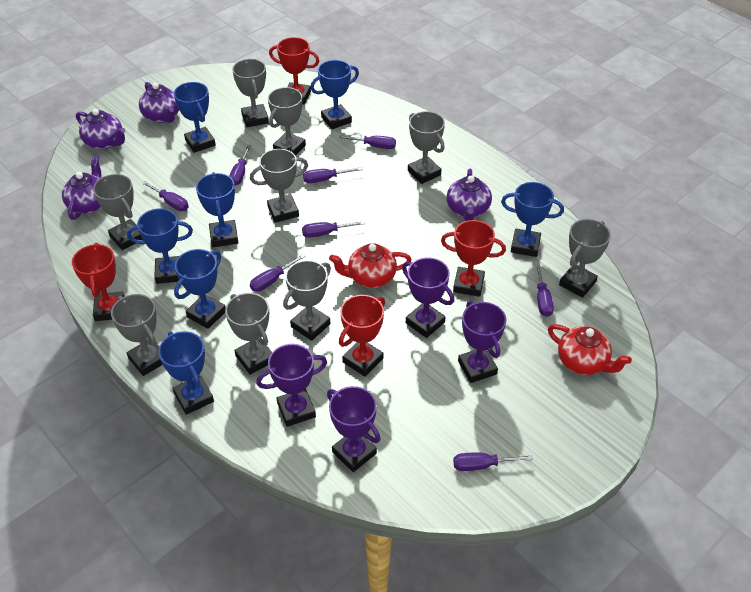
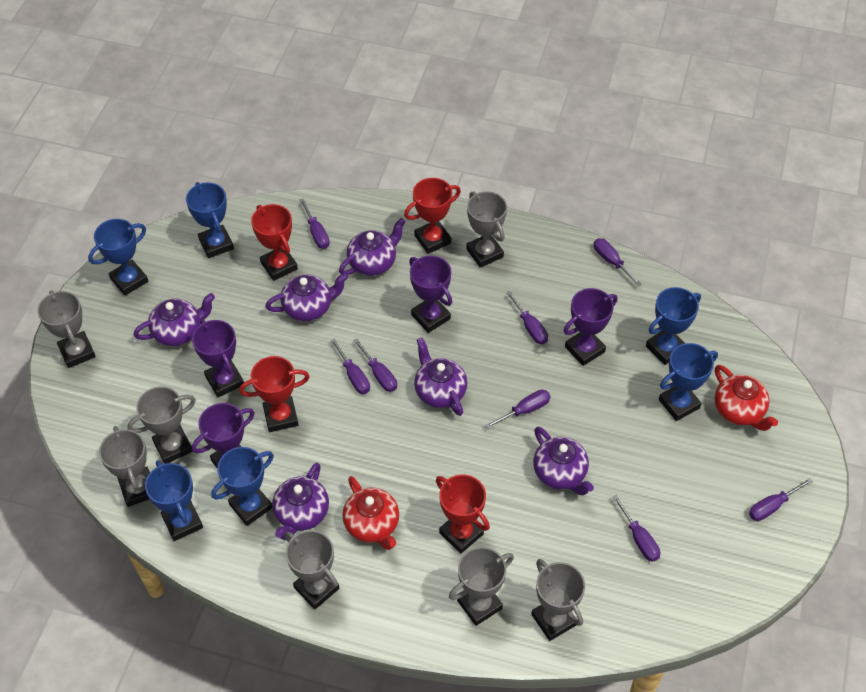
blue trophy: [127,208,193,284] [158,331,214,415] [174,82,216,153] [174,249,226,329] [196,172,238,247] [310,60,359,129] [501,182,564,257] = 7 -> [88,219,148,296] [145,460,203,541] [186,182,234,258] [211,447,274,526] [646,287,701,365] [659,343,718,421] = 6
grey trophy: [93,174,143,250] [111,294,162,376] [225,293,272,375] [232,59,269,127] [250,149,308,223] [268,87,306,156] [283,260,331,341] [408,111,445,184] [559,219,611,298] = 9 -> [37,290,96,368] [99,426,150,507] [128,386,196,464] [285,530,339,609] [449,547,514,626] [466,191,507,268] [531,559,585,641] = 7
purple teapot: [62,155,101,220] [76,109,125,150] [139,82,179,123] [446,168,492,221] = 4 -> [133,293,215,346] [265,273,348,322] [272,463,329,540] [339,218,406,276] [414,338,467,416] [533,426,594,495] = 6

